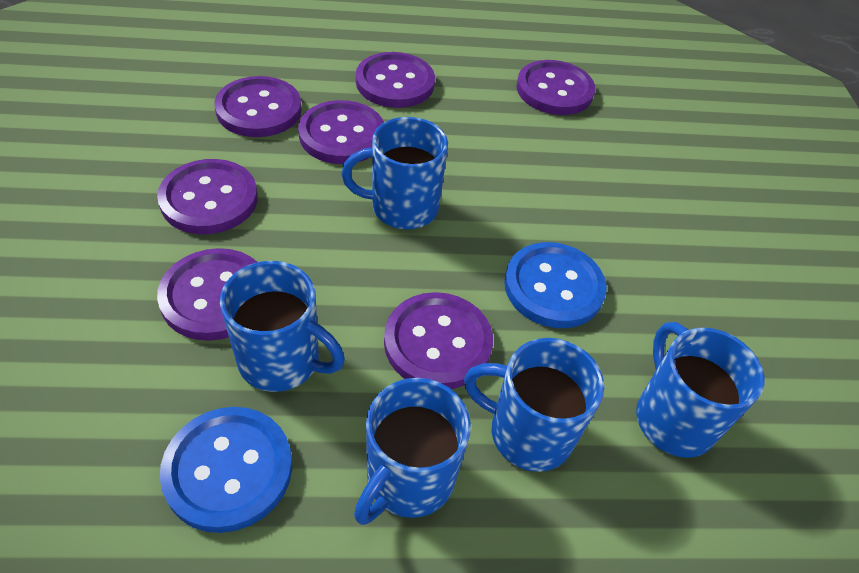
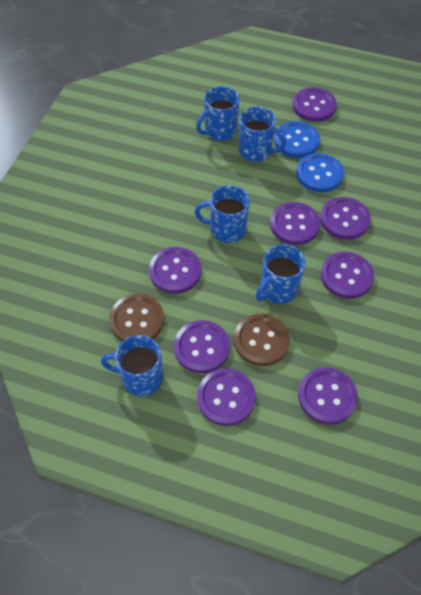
brown button: none = 0 -> [109,294,164,341] [234,314,290,366] = 2
purple button: [157,159,258,234] [157,248,257,341] [214,76,302,137] [298,100,384,164] [356,52,435,108] [384,292,493,389] [517,60,595,115] = 7 -> [149,247,201,294] [174,320,230,373] [197,368,256,426] [270,202,320,245] [292,87,337,122] [298,367,358,425] [320,197,371,240] [321,252,374,299] = 8

